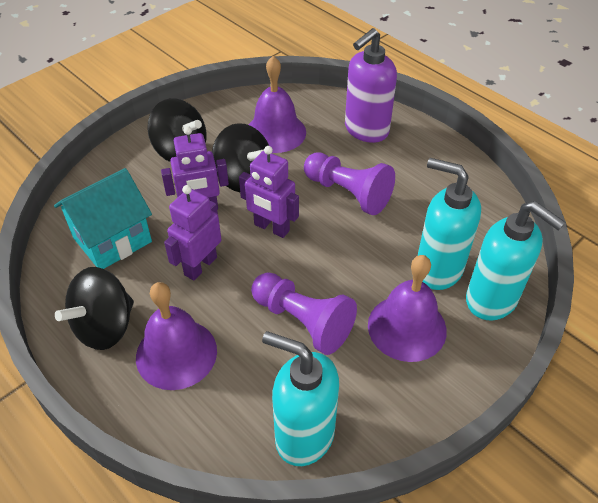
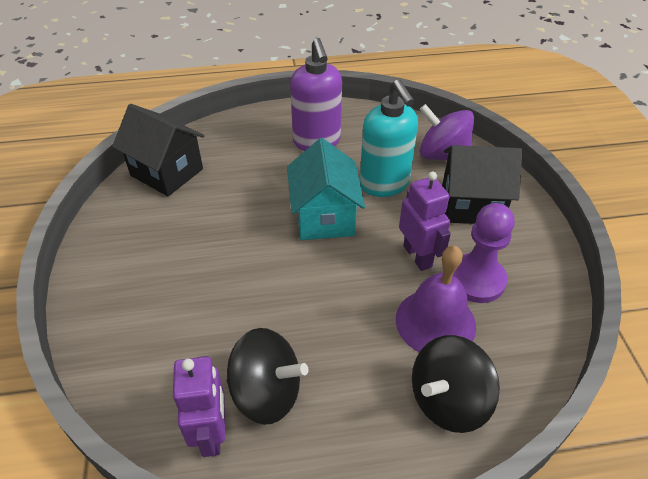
black house: none = 0 -> [112,104,204,196] [442,145,522,224] = 2
black spinning top: [55,267,134,350] [147,98,207,162] [212,123,269,192] = 3 -> [227,328,309,425] [412,335,500,433] = 2
purple bell: [136,282,217,390] [249,56,306,153] [368,255,447,362] = 3 -> [396,246,476,352] = 1
purple pawn: [251,273,357,355] [304,152,395,215] = 2 -> [453,203,515,303] = 1
purple robot: [161,126,229,210] [164,185,221,281] [239,146,299,238] = 3 -> [173,356,225,457] [399,171,451,271] = 2
purple spinning top: none = 0 -> [419,104,474,161] = 1
turquoise soap dispenser: [262,331,339,466] [417,158,481,290] [466,201,565,321] = 3 -> [360,79,418,197] = 1

